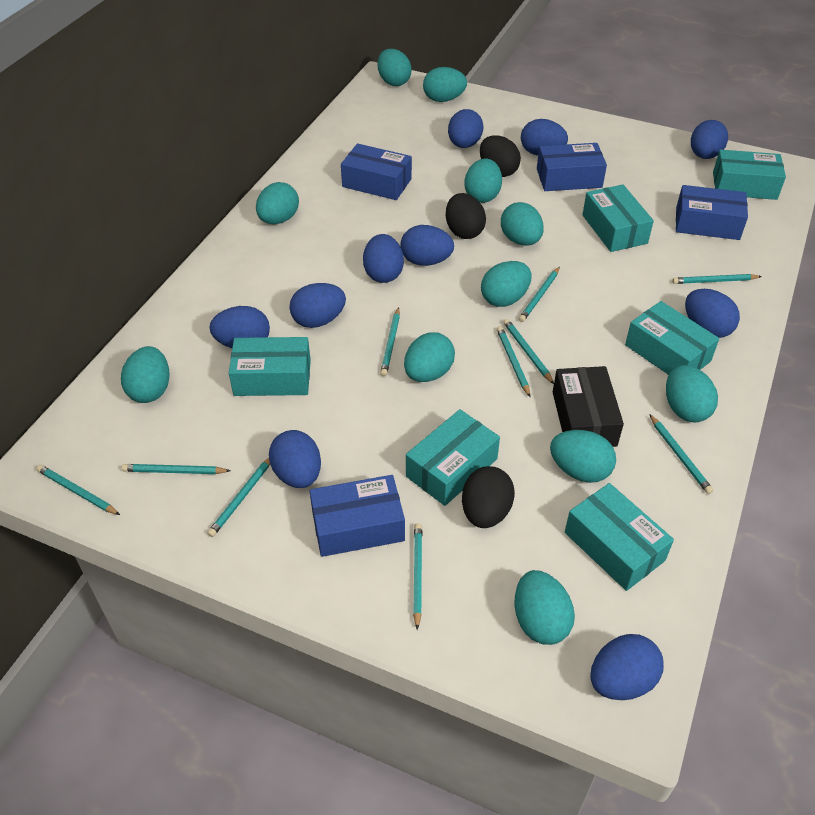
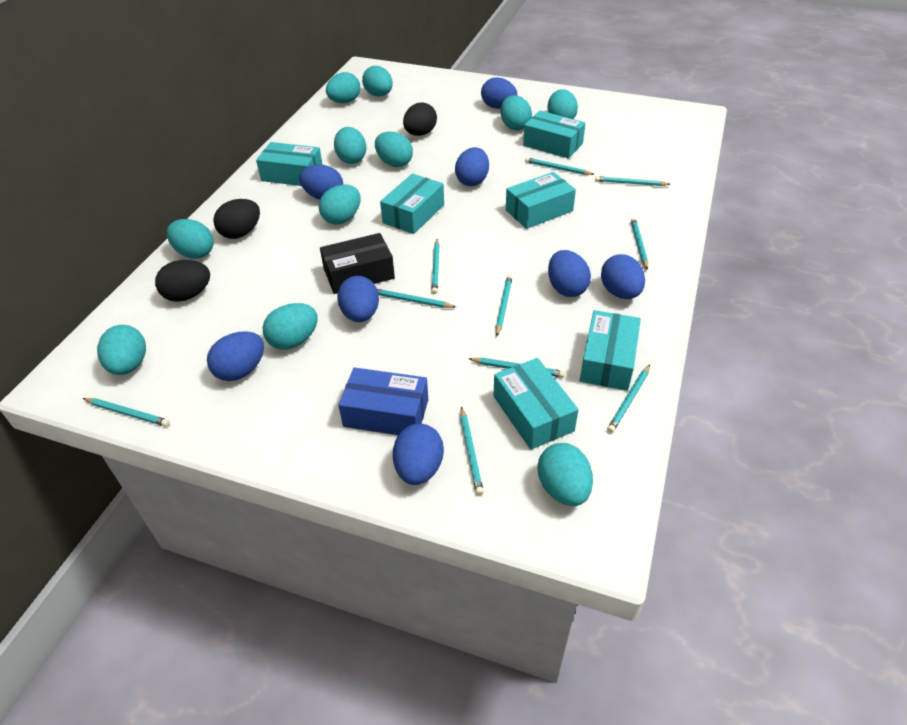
blue box: [309,475,405,557] [341,143,412,200] [537,143,607,191] [676,185,748,240] = 4 -> [338,367,428,435] = 1
blue egg: [209,306,270,348] [269,430,321,488] [289,283,346,328] [363,234,404,283] [400,225,454,266] [448,109,484,148] [521,119,568,155] [590,634,664,700] [685,289,740,338] [691,120,728,159] = 10 -> [207,331,264,381] [299,165,343,200] [337,276,379,322] [393,424,444,485] [455,147,489,186] [481,77,517,109] [548,250,591,297] [601,254,645,299] = 8

